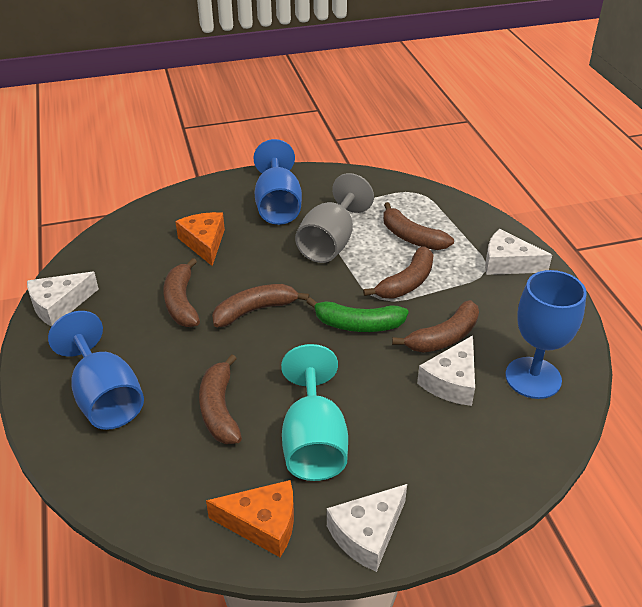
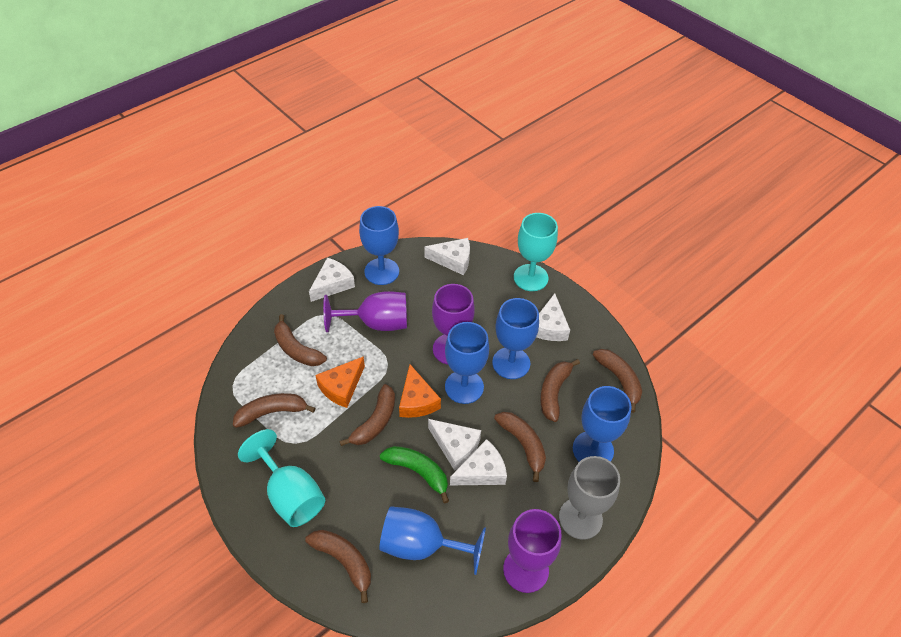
blue goblet: [48,311,144,430] [254,139,302,225] [505,270,587,399] = 3 -> [359,206,399,285] [379,506,486,575] [445,322,489,404] [492,298,539,379] [573,386,632,462] = 5
brown banana: [163,258,200,327] [199,354,242,444] [212,284,309,327] [363,247,434,298] [383,202,454,250] [392,300,479,353] = 6 -> [233,393,315,428] [274,314,327,366] [305,530,371,603] [339,384,395,446] [494,412,546,482] [540,359,580,422] [593,349,642,413] = 7
purple goblet: none = 0 -> [323,291,407,332] [432,284,475,364] [503,509,561,593] = 3
turquoise goblet: [281,344,348,481] = 1 -> [238,429,325,527] [514,213,558,291] = 2
white cheese: [27,272,99,327] [327,484,407,572] [417,335,475,406] [485,229,552,275] = 4 -> [309,258,355,302] [425,238,470,275] [428,419,481,471] [450,439,507,485] [536,293,570,341] = 5

